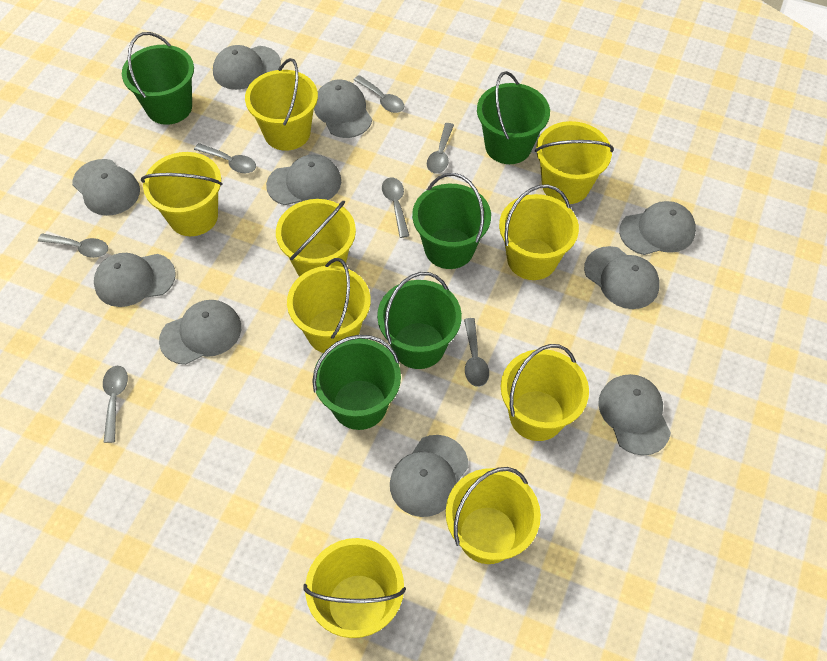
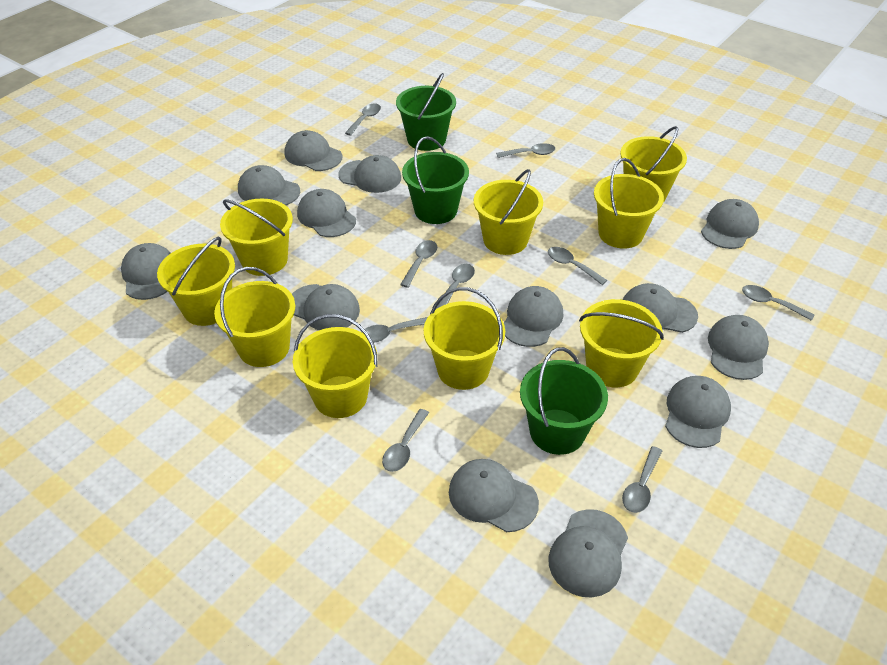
green bucket: [122,32,194,125] [312,335,401,430] [377,272,462,369] [412,173,491,269] [477,71,550,164] = 5 -> [396,73,456,151] [402,136,469,224] [520,347,608,455] = 3
grey cap: [72,159,140,216] [94,253,176,307] [159,300,241,365] [213,45,281,90] [266,154,341,205] [314,80,372,138] [390,435,468,517] [584,246,660,309] [598,374,671,456] [619,201,696,255] = 10 -> [121,243,171,300] [238,165,300,205] [285,130,342,171] [292,284,360,330] [297,189,356,237] [339,155,401,193] [449,459,539,532] [504,286,563,347] [548,509,628,598] [623,283,698,333] [665,376,731,448] [701,199,759,249] [708,315,769,380] = 13
grey spoon: [38,234,108,258] [103,366,128,443] [194,143,256,173] [354,75,404,113] [382,178,409,238] [427,123,454,173] [464,318,489,387] = 7 -> [345,103,381,136] [362,317,428,343] [382,409,429,472] [400,240,437,288] [436,264,475,309] [496,143,555,158] [548,247,607,285] [622,446,662,513] [742,285,814,321] = 9

